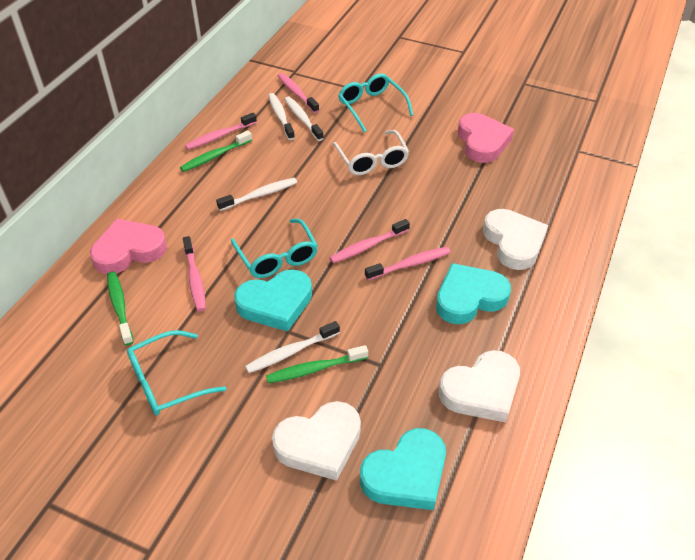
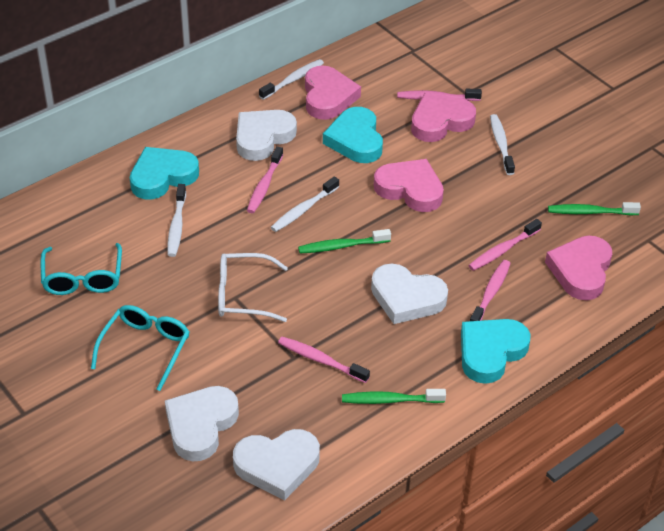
pink heart: [90,219,167,274] [458,113,514,163] = 2 -> [305,65,361,120] [374,159,444,212] [411,93,476,142] [545,236,612,300] = 4
turquoise glasses: [127,330,226,416] [231,219,318,278] [338,74,413,132] = 3 -> [41,243,122,295] [91,305,190,391] = 2
white heart: [272,401,361,481] [439,350,520,423] [483,209,548,270] = 3 -> [165,386,239,461] [233,429,320,501] [236,110,297,161] [371,264,448,324] = 4

